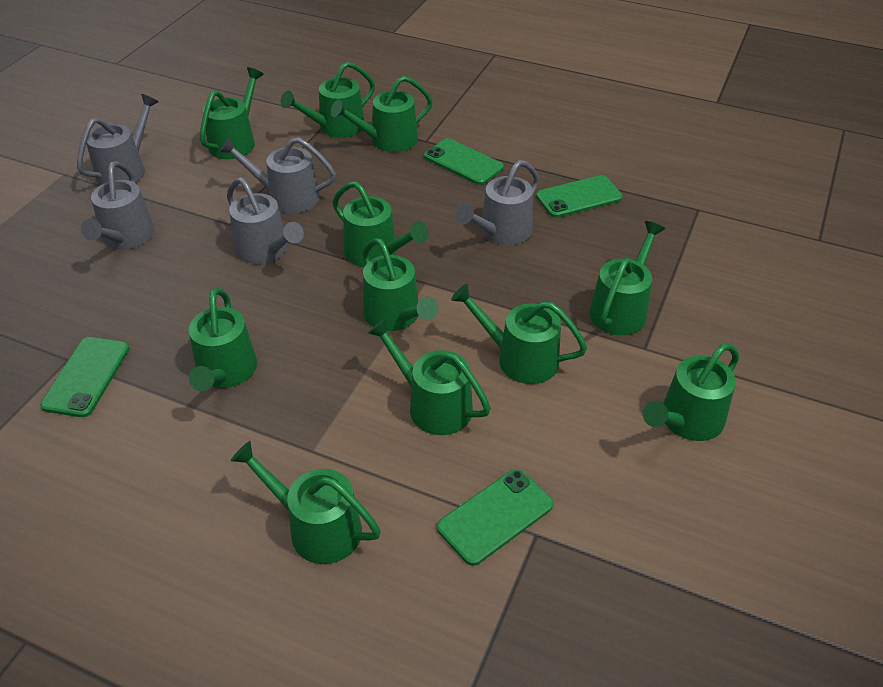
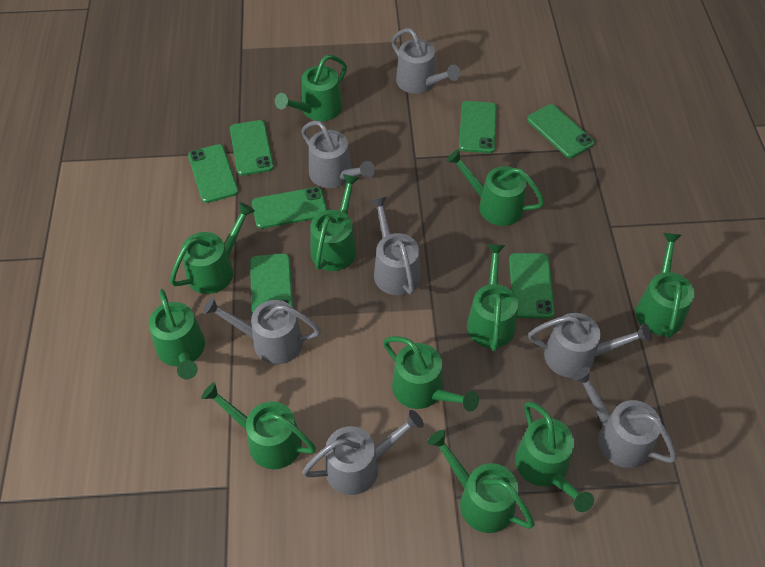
green phone: [40,337,129,417] [424,138,504,185] [437,469,554,566] [536,175,623,218] = 4 -> [188,144,238,203] [230,120,274,176] [250,253,293,314] [252,187,327,229] [459,101,497,153] [509,253,555,318] [527,104,594,158] = 7
grey watering can: [77,94,159,185] [81,161,155,249] [219,137,336,213] [227,178,304,264] [455,160,539,245] = 5 -> [203,297,321,364] [301,120,375,188] [302,410,424,495] [370,196,420,295] [391,28,460,94] [528,313,652,378] [572,367,677,468] = 7

